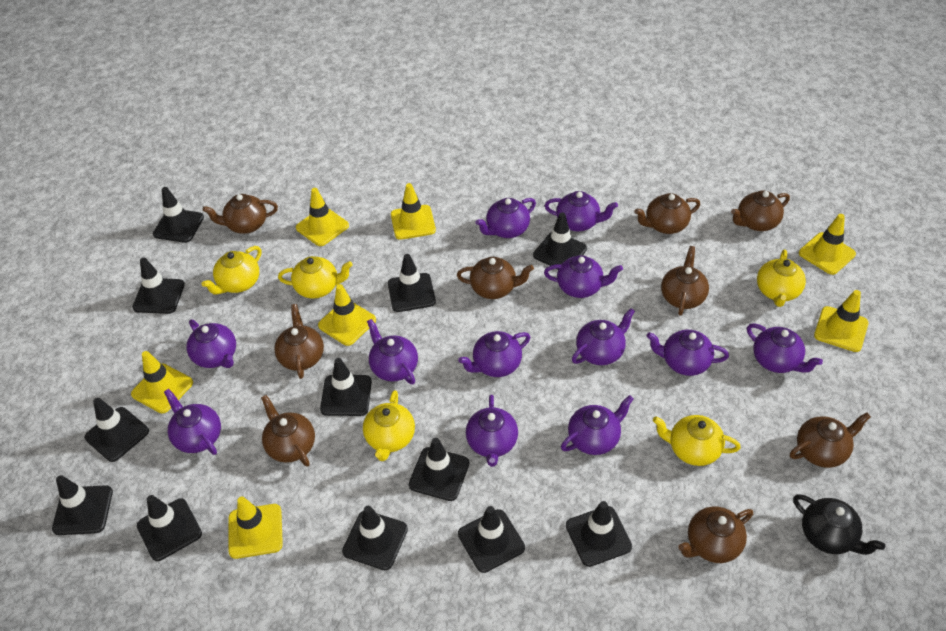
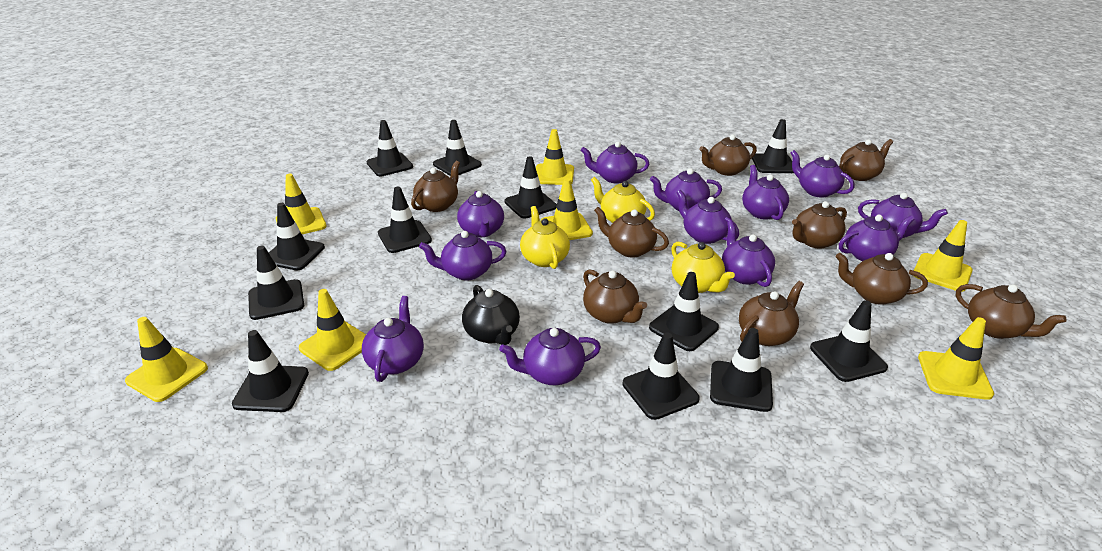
yellow teapot: [202,246,261,295] [278,256,353,299] [363,390,415,461] [653,415,741,466] [757,250,806,307] = 5 -> [520,206,570,269] [591,177,655,223] [671,242,735,293] = 3

